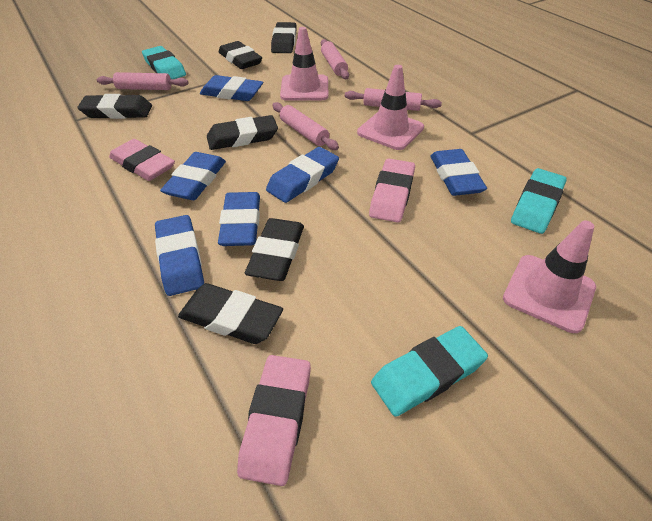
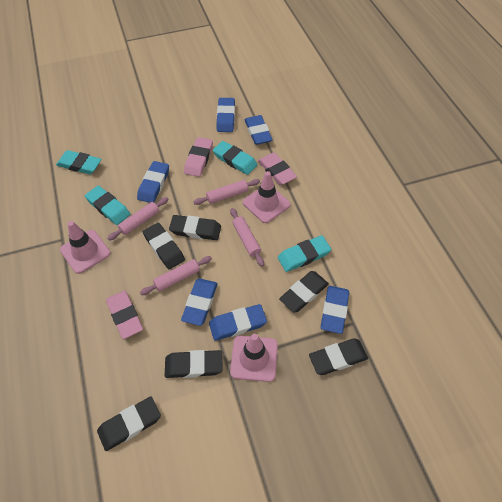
turquoise eraser: [142,46,186,79] [371,326,488,417] [511,168,567,234] = 3 -> [56,150,101,174] [85,186,130,225] [213,141,257,175] [278,235,331,272] = 4

